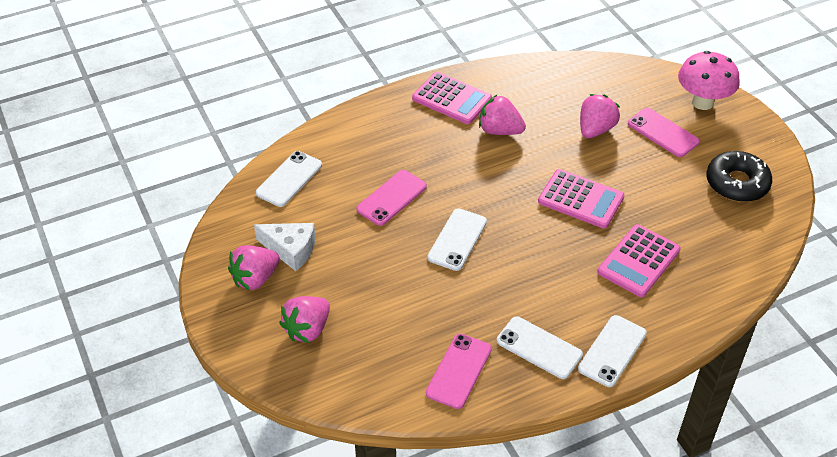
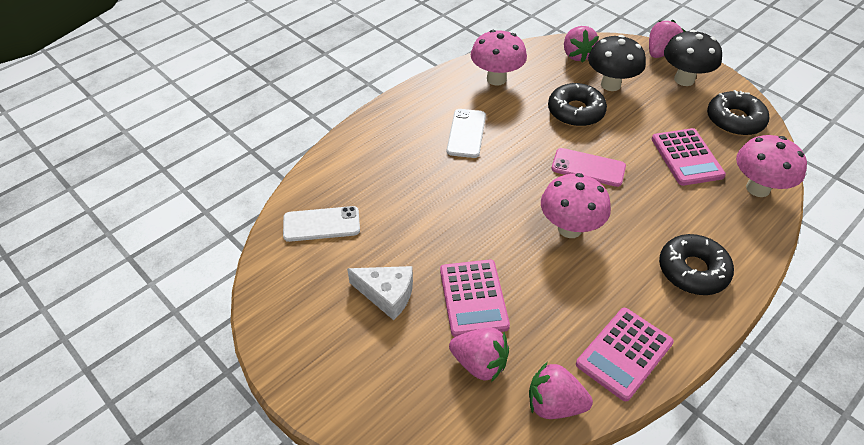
black donut: [707,151,772,202] = 1 -> [548,83,607,127] [659,234,734,295] [707,90,769,136] = 3
black mushroom: none = 0 -> [588,35,646,91] [664,30,722,86] = 2
pink mushroom: [678,51,740,110] = 1 -> [471,30,527,85] [541,173,611,238] [736,135,807,197] = 3
pink phone: [357,170,427,226] [426,334,492,409] [628,108,700,157] = 3 -> [551,148,626,187] = 1
white phone: [256,151,322,207] [427,208,487,271] [497,317,583,379] [578,315,647,387] = 4 -> [283,206,360,242] [447,109,486,158] = 2

